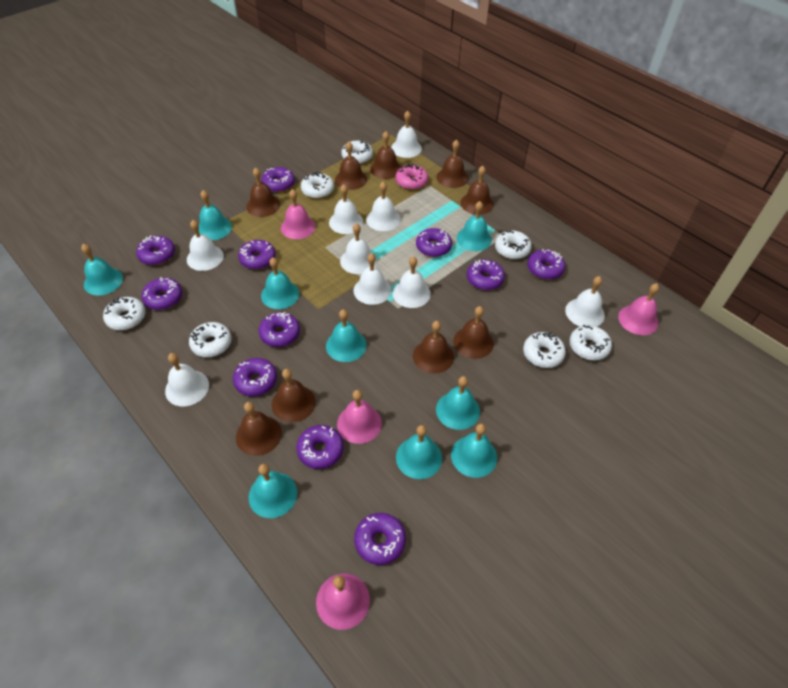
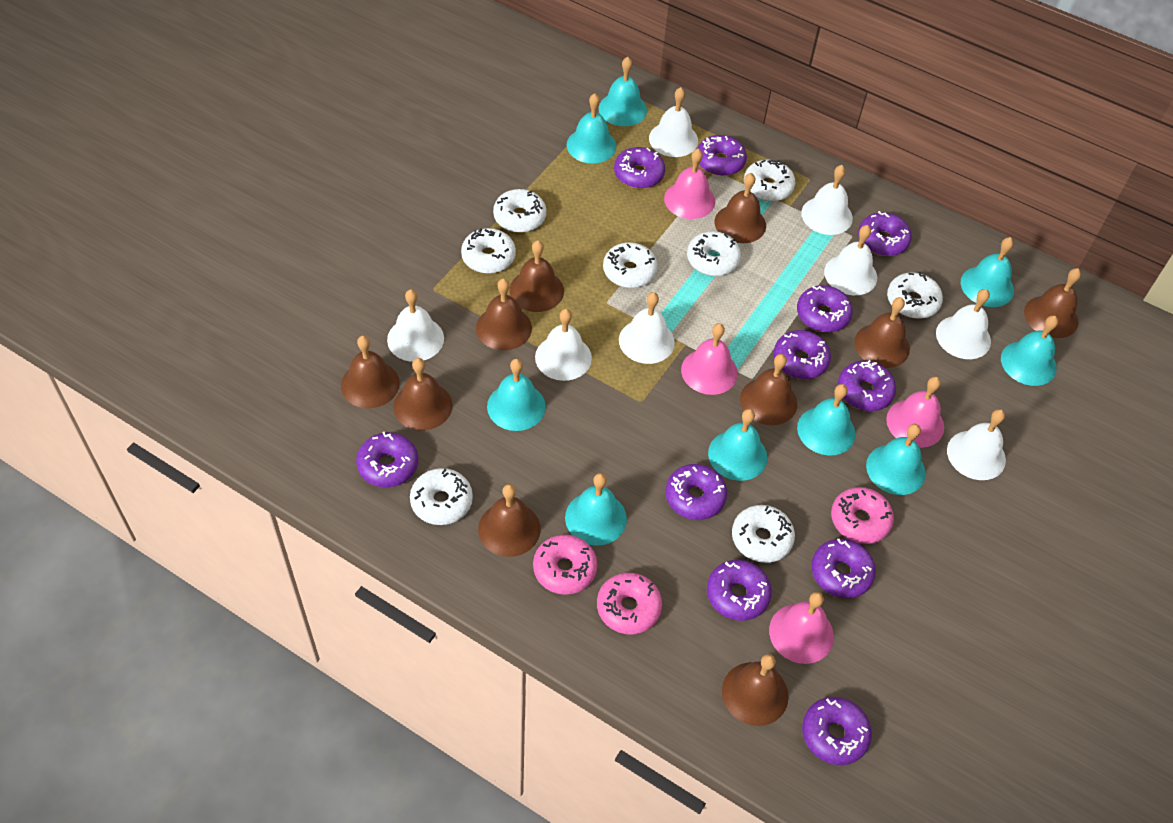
brown bell: [236,402,282,456] [246,168,280,217] [272,369,316,422] [335,142,367,190] [370,131,401,179] [413,321,454,374] [436,140,469,188] [453,306,494,359] [460,166,494,215] = 9 -> [341,335,400,408] [393,358,453,431] [476,278,532,350] [478,484,541,557] [509,240,564,312] [714,173,766,243] [722,654,789,726] [740,354,797,425] [854,297,910,368] [1024,268,1081,338] = 10
pink donut: [396,164,428,190] = 1 -> [533,535,597,595] [597,573,662,634] [831,487,894,544] = 3
white bell: [165,353,209,406] [187,220,224,271] [329,184,364,234] [340,223,377,274] [354,253,391,305] [366,182,401,231] [391,111,422,158] [393,256,431,308] [565,276,605,327] = 9 -> [387,289,444,362] [535,309,592,381] [619,292,675,364] [649,87,698,157] [801,165,853,235] [824,225,877,295] [936,289,991,359] [947,409,1006,480] = 8
white donut: [103,297,146,330] [189,322,232,357] [301,172,334,199] [341,140,373,164] [495,230,532,259] [523,332,566,368] [569,325,612,360] = 7 -> [410,468,473,525] [461,228,516,274] [493,189,546,233] [603,242,658,288] [687,231,741,276] [732,505,795,563] [744,160,795,201] [887,272,943,319] = 8

